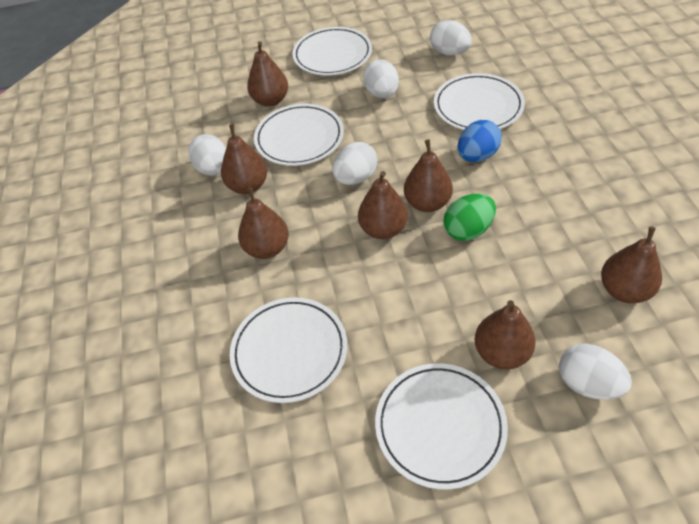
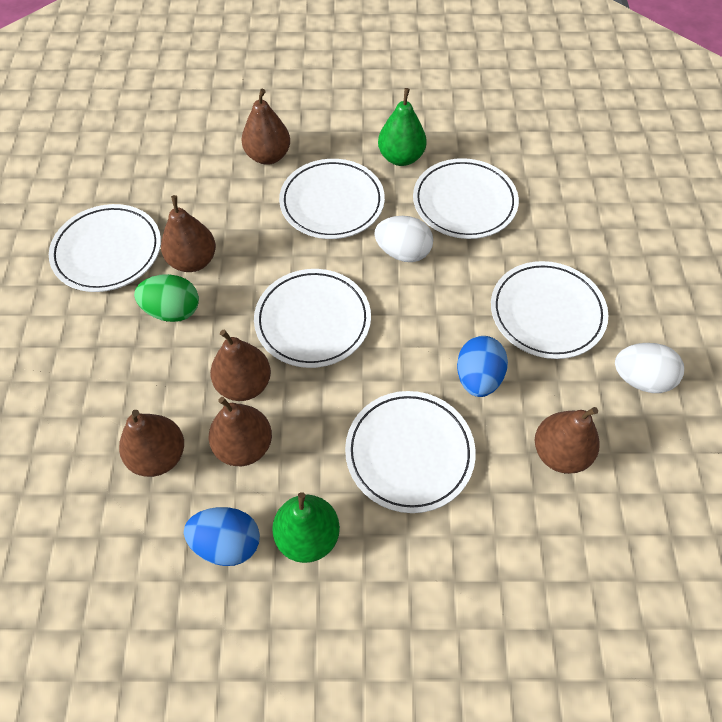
blue egg: [457,120,502,162] = 1 -> [184,507,260,566] [457,336,508,397] = 2
brown pear: [221,124,267,194] [238,187,289,259] [247,41,288,107] [358,171,408,239] [404,139,453,212] [475,300,536,370] [601,226,662,303] = 7 -> [119,410,184,477] [161,195,216,272] [209,397,272,466] [210,330,271,401] [242,89,290,165] [535,407,600,474] = 6
green pear: none = 0 -> [272,492,340,563] [378,88,427,166] = 2
white egg: [188,134,226,176] [333,142,378,185] [363,59,399,98] [430,20,472,56] [559,343,632,400] = 5 -> [374,216,433,262] [615,343,684,393] = 2
white plate: [230,297,347,403] [254,104,344,166] [292,27,372,76] [375,363,508,490] [434,73,525,130] = 5 -> [49,204,161,292] [254,269,371,368] [279,159,385,239] [345,391,476,513] [413,158,519,239] [491,261,608,359] = 6

